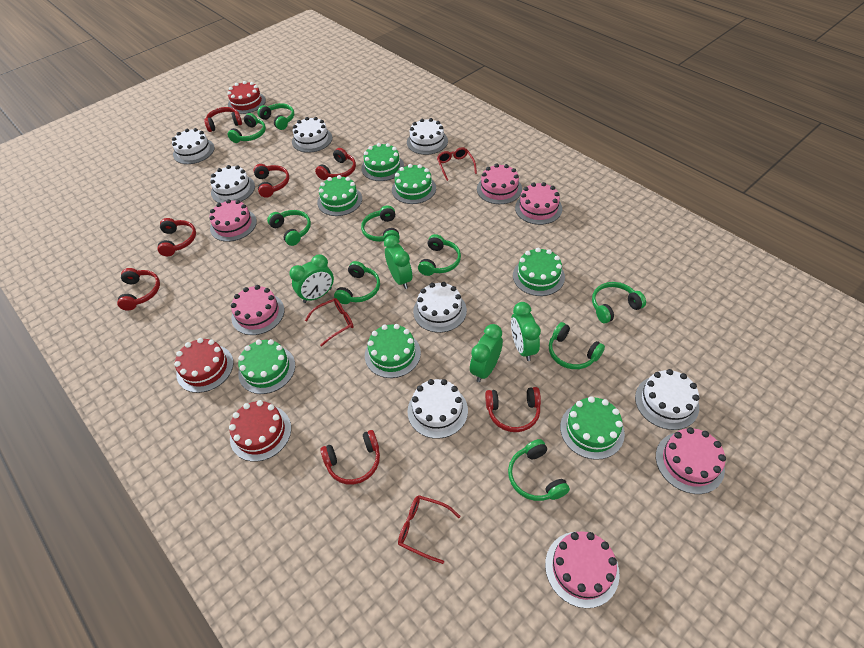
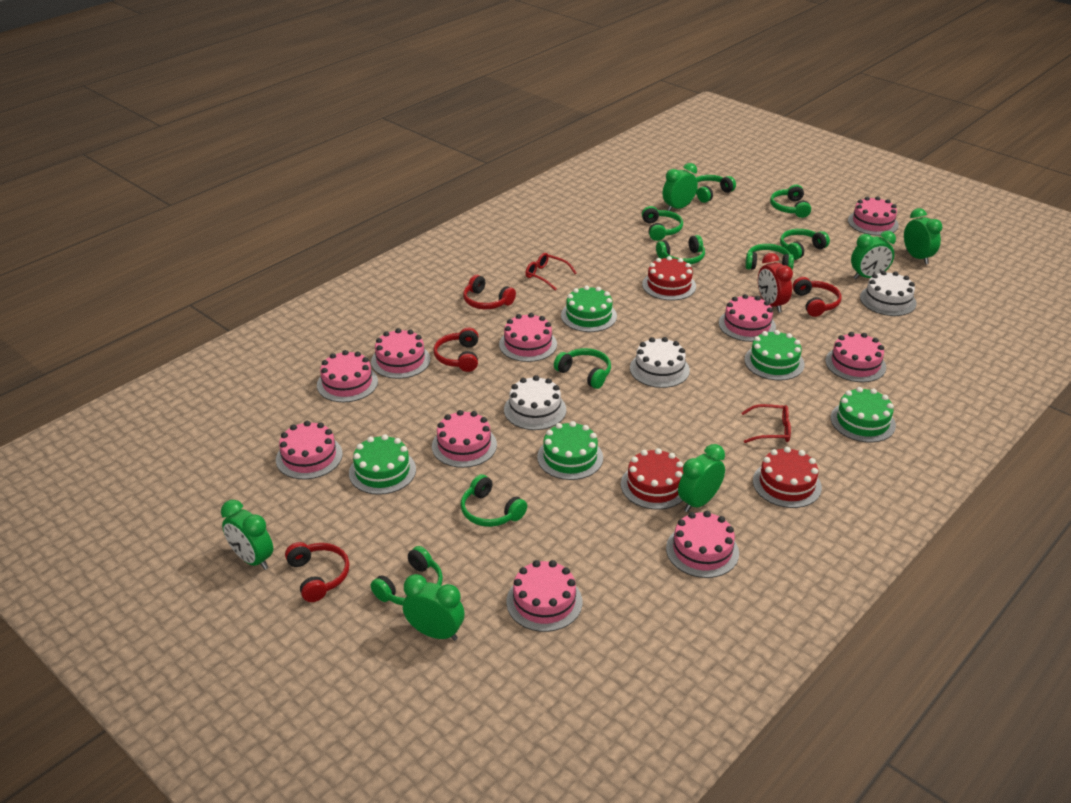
green cake: [238,339,295,394] [317,175,362,216] [361,143,404,181] [365,324,421,378] [392,164,436,204] [513,248,565,296] [560,396,625,460] = 7 -> [349,434,416,495] [537,421,603,480] [561,285,617,332] [744,330,805,381] [831,387,896,443] = 5
green clock: [289,254,334,303] [384,235,412,289] [470,324,503,382] [511,302,541,361] = 4 -> [221,500,273,570] [403,574,465,641] [663,163,698,211] [678,444,725,512] [851,231,896,279] [904,208,942,264] = 6
pink cake: [209,199,257,242] [231,285,284,335] [477,164,522,204] [515,182,562,225] [545,531,620,608] [656,427,726,494] = 6 -> [276,421,343,479] [317,350,378,402] [371,328,430,379] [432,410,497,468] [499,313,557,362] [506,560,582,632] [666,511,739,578] [719,294,776,342] [825,332,886,382] [848,196,899,236] = 10
red clock: none = 0 -> [758,253,793,313] = 1
red glasses: [305,298,354,347] [398,495,461,564] [437,147,477,181] = 3 -> [525,253,576,291] [741,404,791,443] = 2
red headphones: [117,268,160,311] [158,218,196,256] [204,107,242,132] [253,164,289,198] [315,148,356,180] [320,430,380,485] [485,387,541,432] = 7 -> [285,542,349,602] [433,327,478,372] [463,275,516,309] [792,277,841,317] = 4
white cake: [172,128,215,164] [210,165,255,203] [292,117,332,153] [407,118,448,155] [407,379,468,439] [413,282,467,333] [635,369,699,430] = 7 -> [504,375,566,430] [630,337,690,388] [860,271,917,316] = 3

